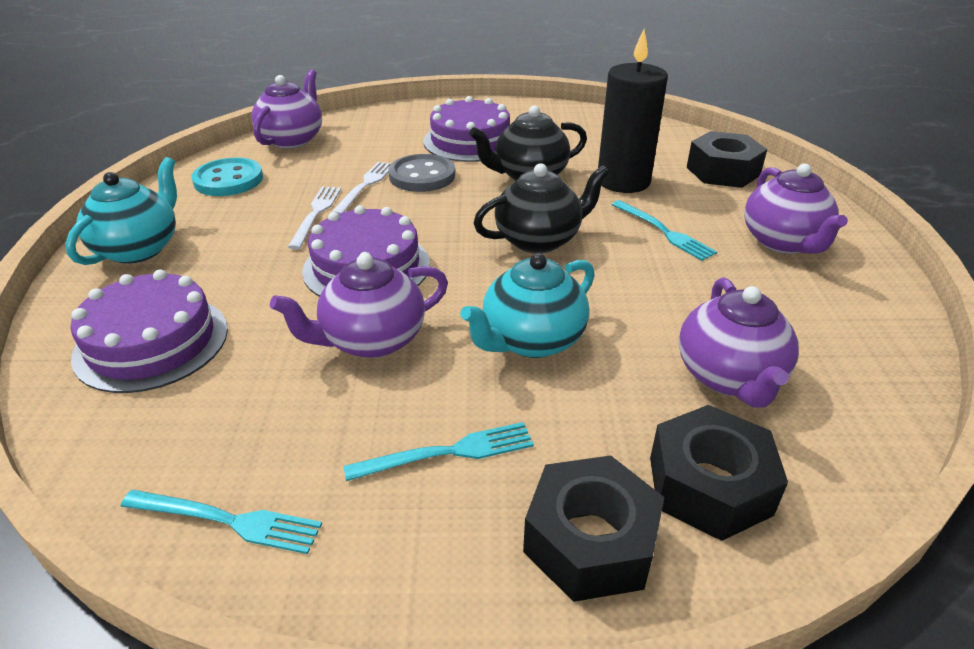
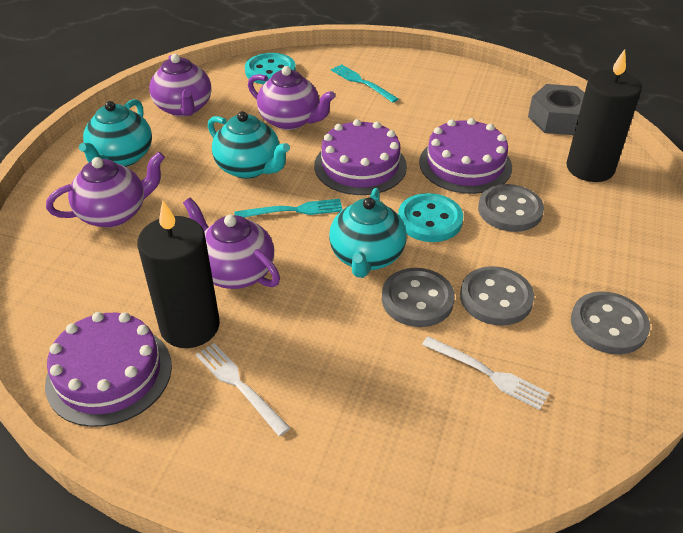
black candle: [598,29,668,193] = 1 -> [137,200,220,348] [566,49,642,182] = 2
black nut: [523,455,664,602] [650,405,788,541] [687,131,767,188] = 3 -> none = 0
black teapot: [469,105,587,181] [474,163,610,253] = 2 -> none = 0
grey button: [388,154,455,192] = 1 -> [382,268,455,327] [460,266,534,326] [478,184,544,232] [571,291,650,354] = 4
grey nut: none = 0 -> [528,84,585,135] = 1
turquoise button: [192,158,263,196] = 1 -> [245,53,296,84] [398,193,463,242] = 2
turquoise fork: [120,490,322,554] [344,422,534,481] [612,200,717,261] = 3 -> [234,199,343,218] [331,64,398,103] = 2
turquoise teapot: [65,157,177,265] [460,253,595,358] = 2 -> [79,99,152,167] [208,111,290,179] [329,188,406,278] = 3

